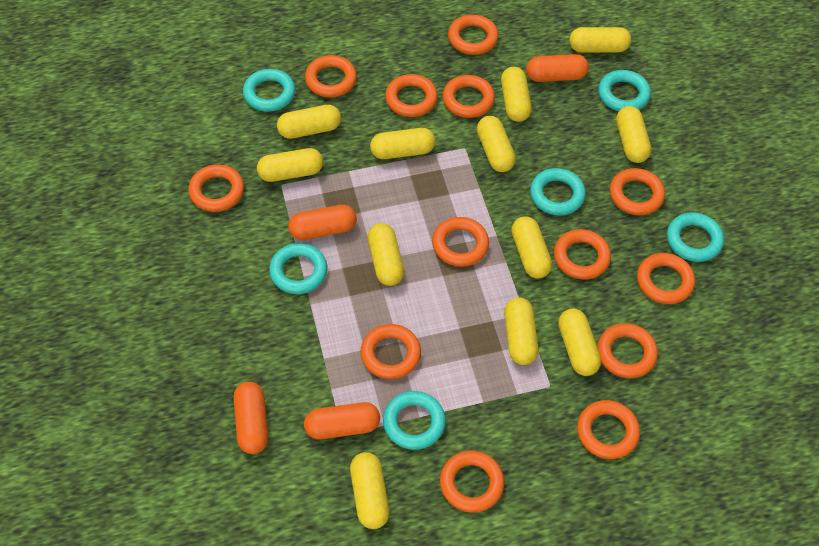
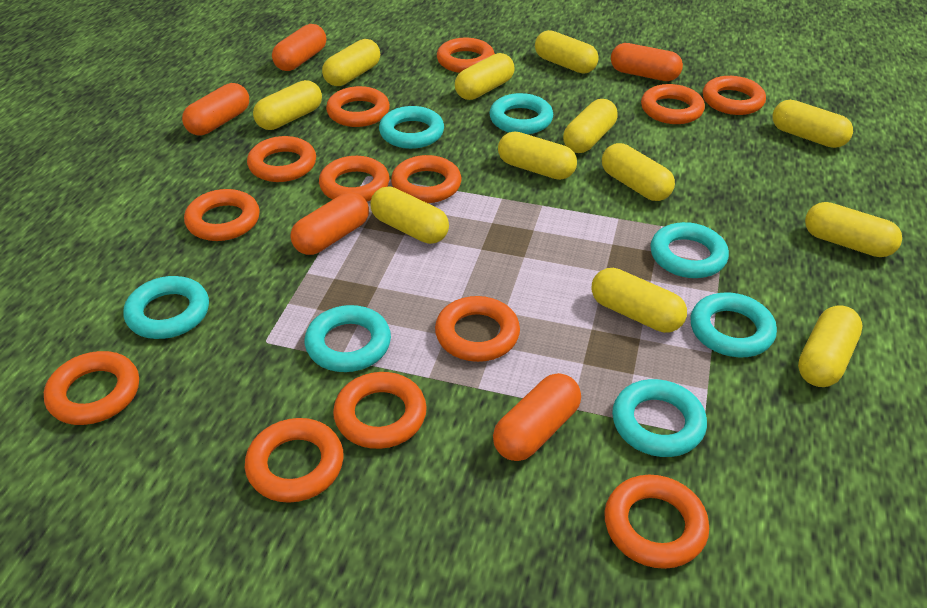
orange capsule: [233,382,268,454] [288,205,357,240] [304,402,380,440] [526,54,589,82] = 4 -> [182,83,249,135] [272,24,326,71] [291,192,369,255] [493,373,581,461] [611,43,683,81] = 5
turquoise ring: [243,69,295,112] [269,243,327,294] [383,391,446,450] [530,168,586,216] [598,70,651,111] [667,212,724,262] = 6 -> [123,276,209,339] [305,305,391,372] [379,106,444,149] [489,93,553,134] [612,379,707,457] [650,222,729,278] [690,292,777,358] = 7

